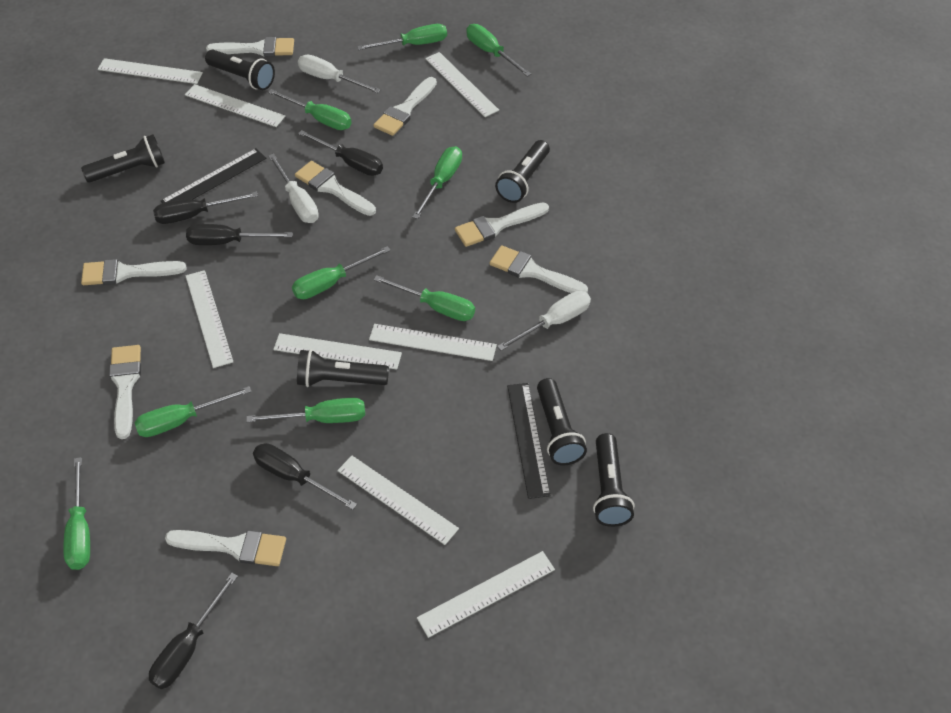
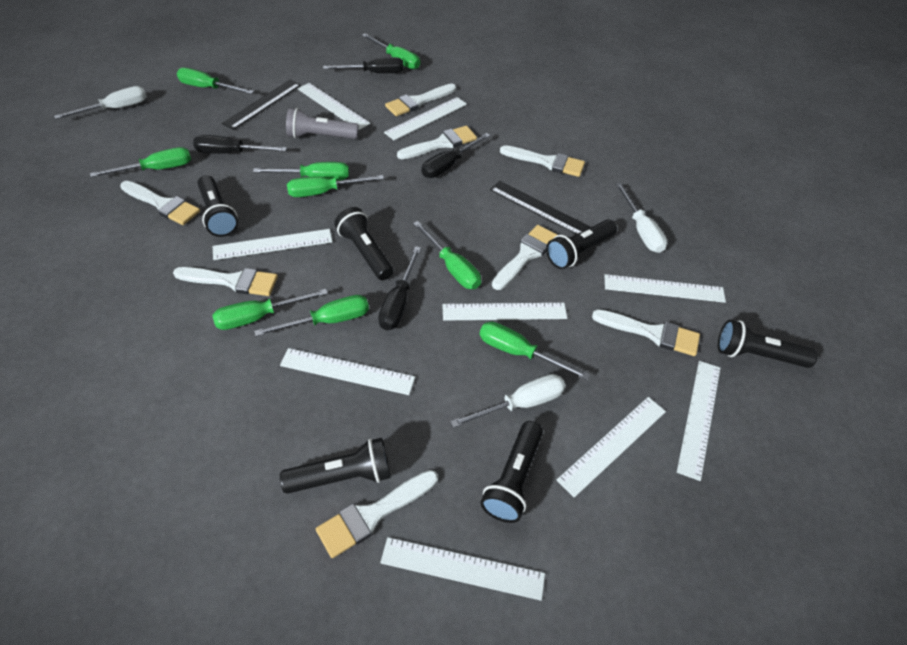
black screwdriver: [149,573,238,689] [153,192,258,224] [186,224,293,245] [253,443,357,510] [298,130,383,176] = 5 -> [193,135,287,154] [323,57,404,73] [378,246,421,330] [421,133,490,178] = 4
grey flashlight: none = 0 -> [286,108,359,139] = 1
white ruler: [98,58,203,84] [185,84,285,127] [186,270,233,368] [273,333,402,369] [337,456,459,545] [369,324,497,361] [417,551,555,638] [425,52,499,117] = 8 -> [213,229,332,260] [280,348,415,395] [297,83,370,130] [380,537,545,601] [384,97,467,140] [442,303,567,321] [557,397,666,498] [605,274,726,303] [677,361,720,481] = 9

